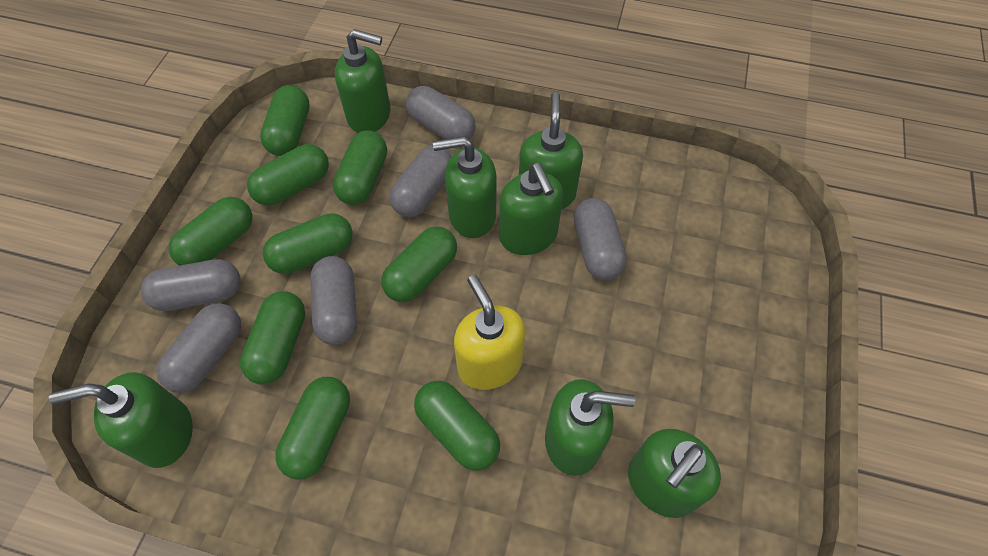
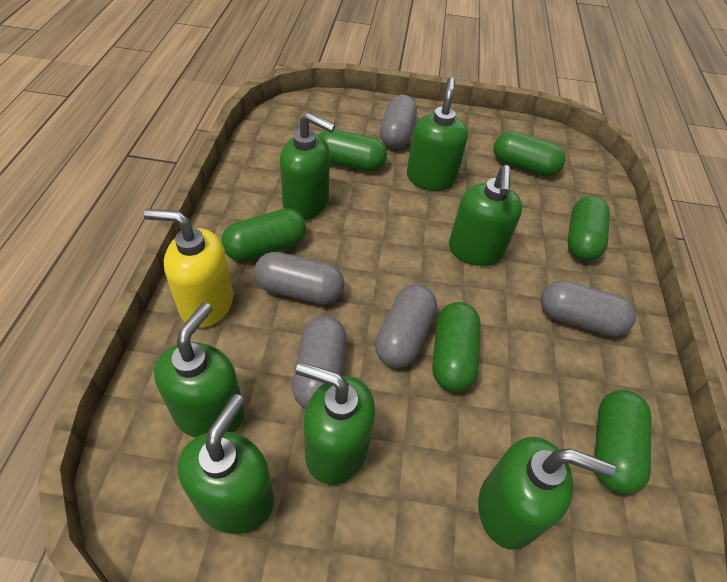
green capsule: [169,197,252,265] [240,291,305,385] [247,144,329,206] [260,85,310,156] [263,213,353,274] [275,377,350,480] [333,131,387,205] [381,227,457,302] [414,381,500,470] = 9 -> [221,208,306,261] [318,129,387,172] [432,302,481,392] [494,131,566,177] [568,196,610,261] [595,390,651,494] = 6
grey capsule: [141,259,241,311] [156,303,241,393] [310,256,357,345] [390,145,452,217] [406,86,476,139] [574,198,627,280] = 6 -> [254,252,344,304] [292,315,346,409] [375,285,437,368] [380,95,417,149] [541,280,636,337] = 5

